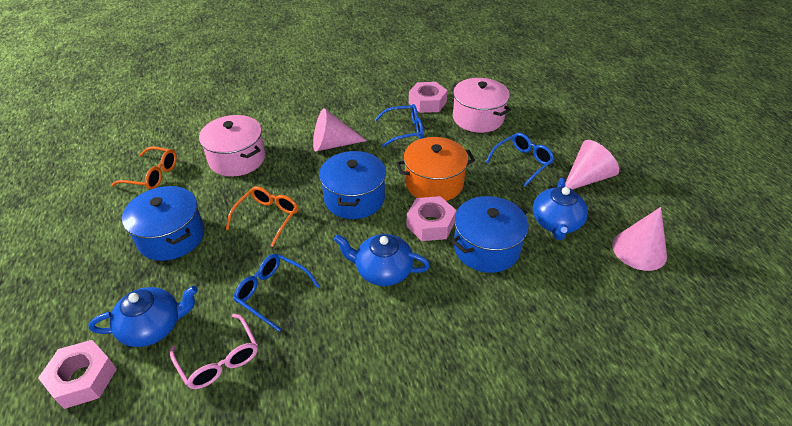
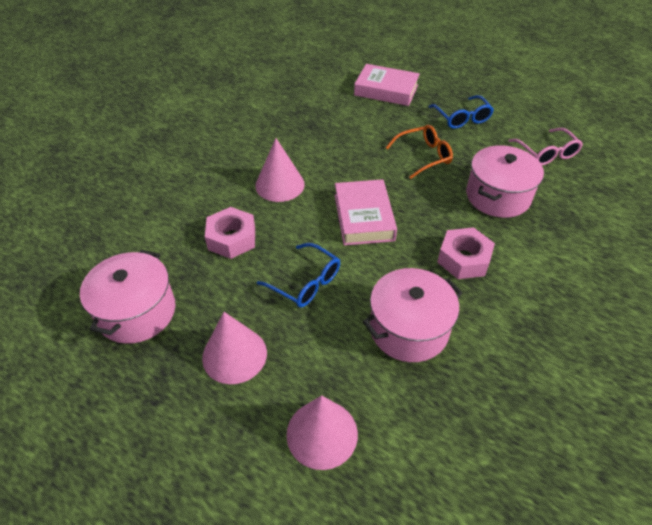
blue glasses: [234,254,320,332] [375,104,423,147] [486,133,554,187] = 3 -> [257,243,340,308] [429,95,494,129] = 2
blue pot: [122,186,204,261] [319,151,386,219] [451,196,529,273] = 3 -> none = 0
blue teapot: [89,286,198,347] [334,234,430,286] [533,178,588,240] = 3 -> none = 0
orange glasses: [111,147,177,190] [226,186,298,247] = 2 -> [386,125,453,179] = 1
orange pot: [396,137,475,201] = 1 -> none = 0
pink book: none = 0 -> [335,179,397,246] [354,64,420,106] = 2
pink nut: [38,340,117,409] [406,196,456,241] [409,82,448,113] = 3 -> [205,207,255,259] [437,227,495,279] = 2
pink pot: [199,115,265,177] [452,78,511,133] = 2 -> [80,250,176,344] [363,268,462,362] [466,145,544,218] = 3

